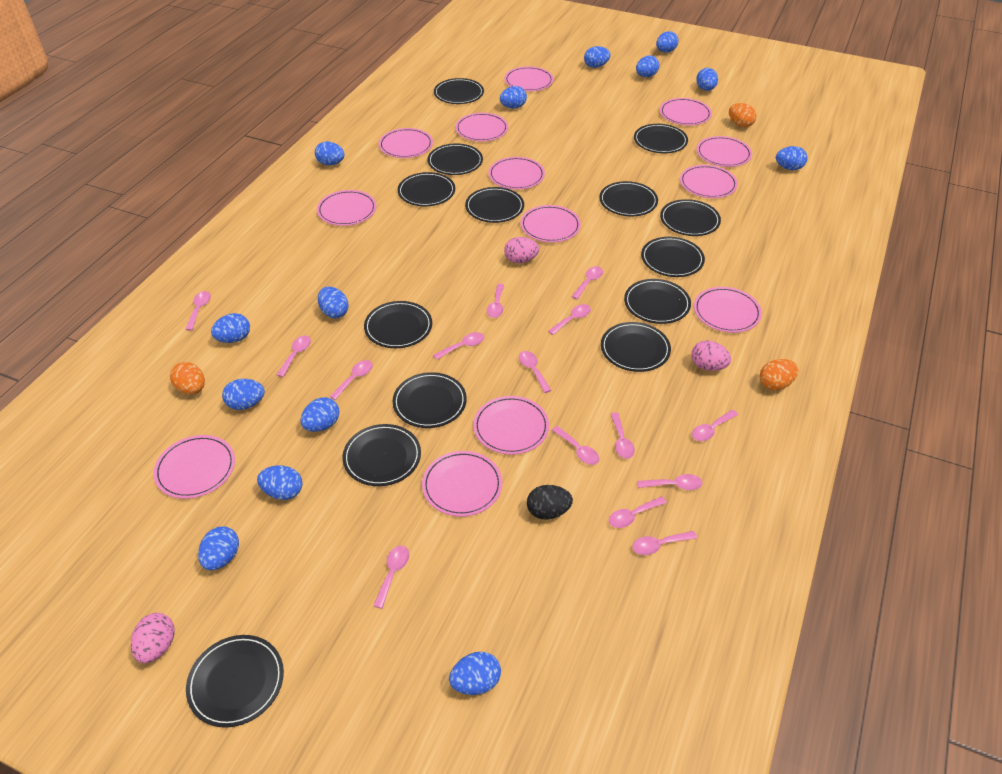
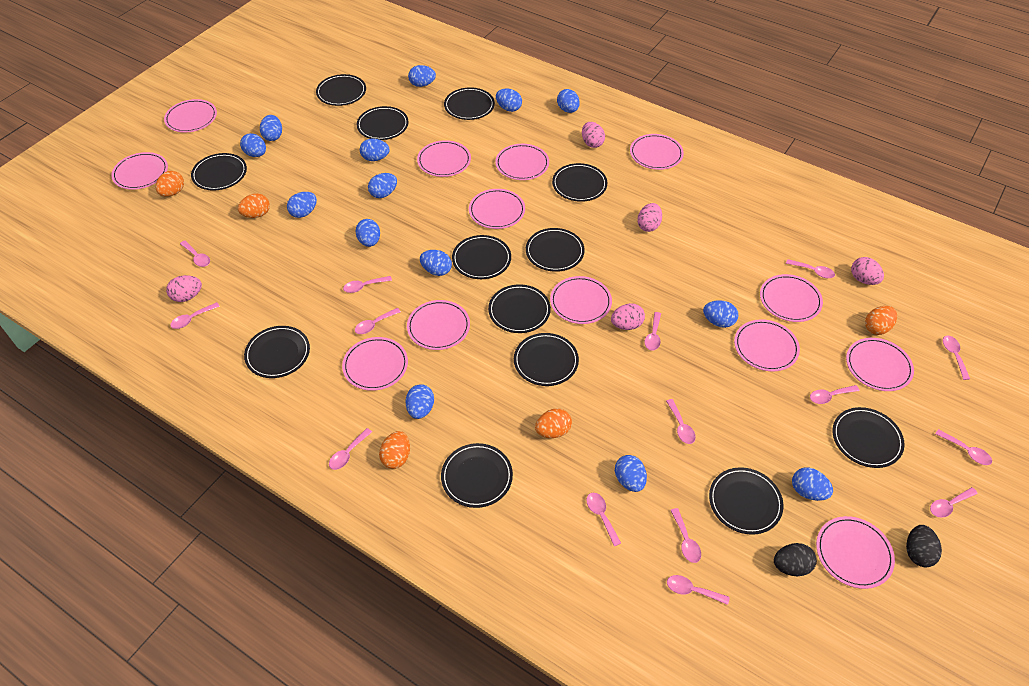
black egg: [527,485,573,520] = 1 -> [774,543,817,576] [906,525,942,567] = 2
black plate: [186,635,284,728] [343,424,421,486] [364,301,432,348] [392,372,467,428] [398,172,455,206] [428,143,483,175] [434,78,484,104] [465,187,524,223] [599,181,658,216] [601,322,671,372] [624,279,691,324] [634,124,688,153] [641,237,705,277] [660,199,721,236] = 14 -> [191,153,247,191] [244,326,310,378] [316,74,366,106] [356,106,409,140] [441,443,513,508] [444,87,495,120] [452,235,511,279] [488,284,551,333] [514,333,579,386] [526,228,585,272] [552,163,607,202] [709,467,783,535] [833,407,905,468] = 13
orange egg: [170,362,205,394] [729,103,756,127] [760,359,799,391] = 3 -> [156,171,184,197] [238,193,270,218] [379,431,410,469] [535,408,572,438] [865,306,897,335] = 5
pink egg: [131,613,175,663] [504,237,539,263] [691,340,731,371] = 3 -> [166,275,202,302] [582,122,605,148] [611,303,645,330] [637,203,662,232] [851,257,884,285] = 5

